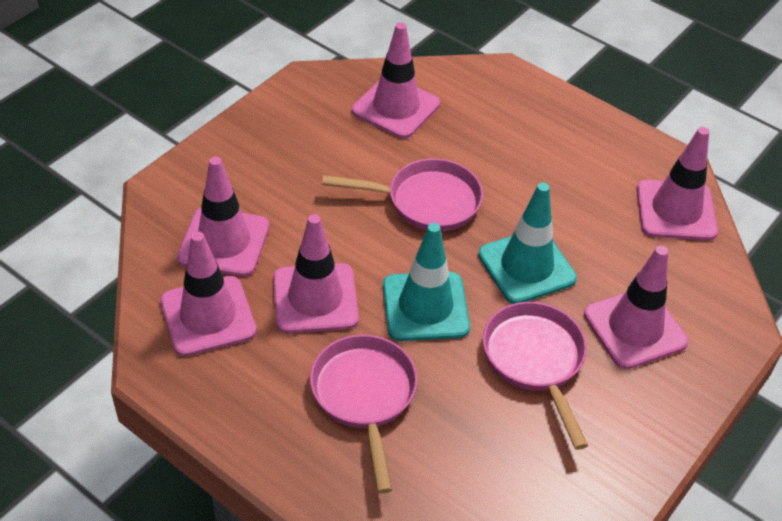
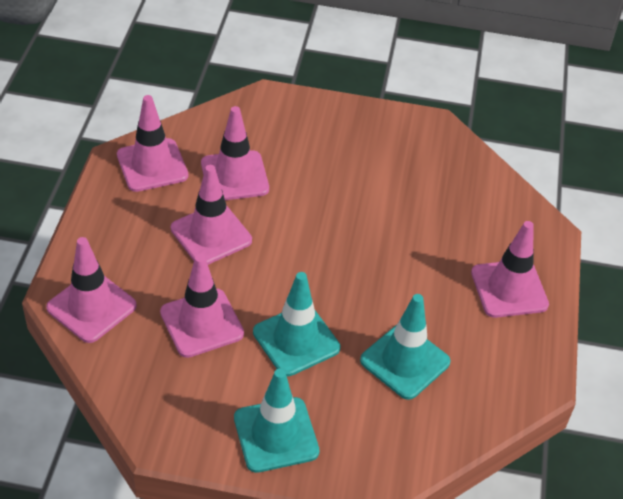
pink pan: [310,334,418,494] [322,158,483,232] [483,302,588,450] = 3 -> none = 0
turquoise traffic cone: [383,223,470,341] [478,183,577,304] = 2 -> [234,368,320,473] [253,272,340,376] [360,294,450,400] = 3

